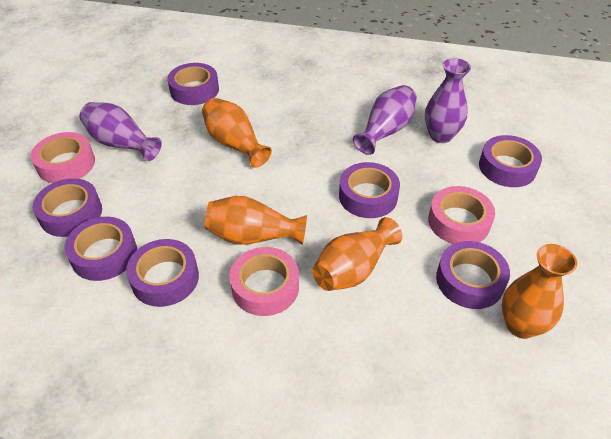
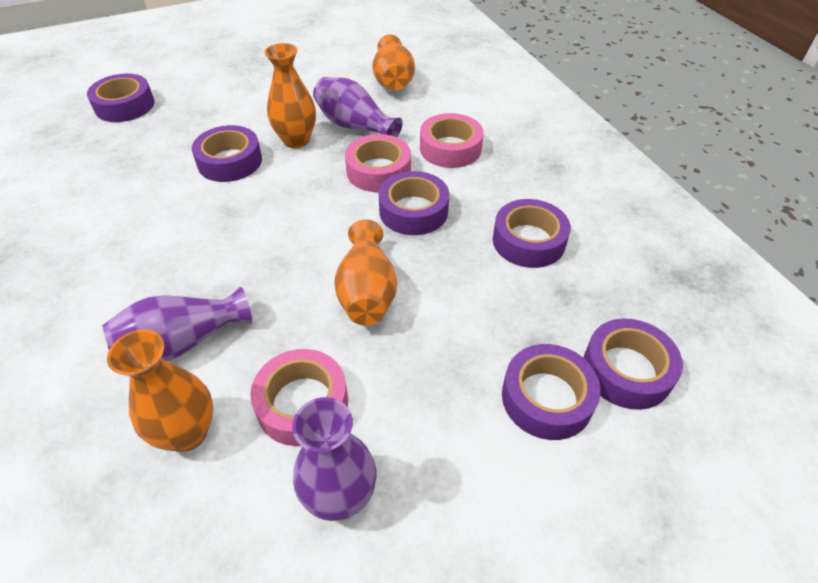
purple tape: [33,178,102,237] [64,217,137,281] [126,239,199,307] [167,63,219,105] [339,162,400,218] [436,241,510,309] [479,135,542,187] = 7 -> [87,74,155,122] [192,125,262,182] [378,171,449,235] [493,199,571,268] [502,344,601,440] [583,318,683,410] = 6

